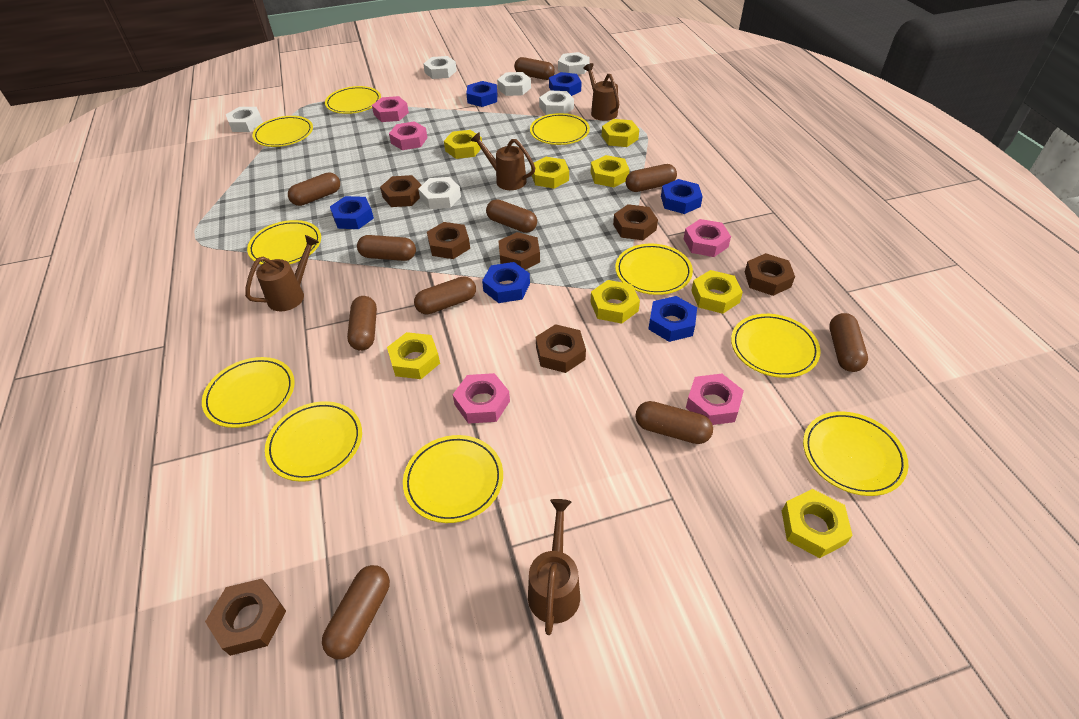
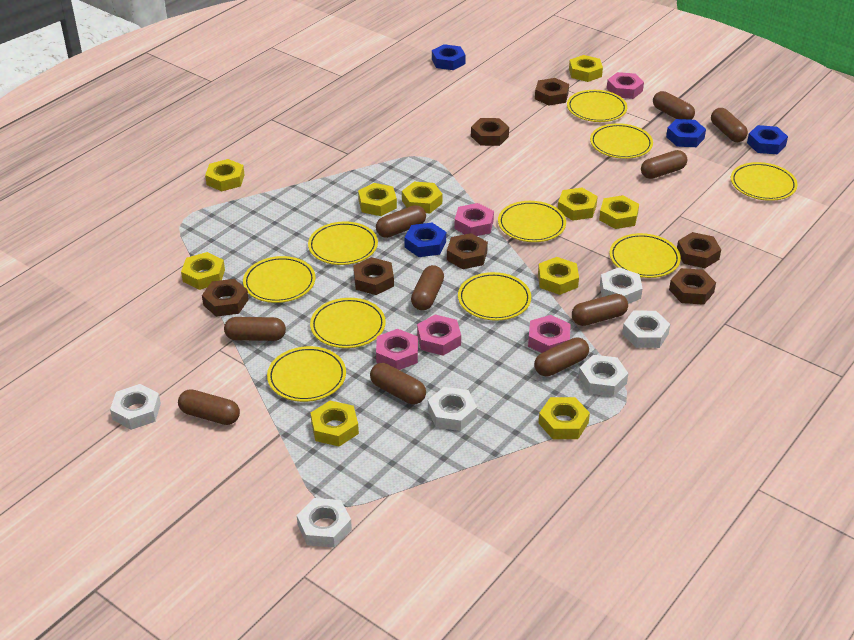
blue nut: [330,196,374,229] [466,81,497,107] [482,262,530,303] [549,72,581,96] [649,296,697,342] [661,179,703,214] = 6 -> [404,223,446,257] [432,44,466,70] [666,119,706,147] [747,125,788,154] = 4
brown watering can: [245,235,319,311] [470,132,535,190] [528,499,580,635] [583,63,619,121] = 4 -> none = 0
yellow nut: [387,332,440,379] [444,130,482,159] [531,157,569,189] [591,155,629,188] [591,280,640,324] [602,119,639,147] [691,270,743,314] [782,489,853,558] = 8 -> [181,252,225,290] [205,159,245,191] [311,400,359,446] [358,183,397,216] [402,182,442,213] [538,257,579,295] [538,397,590,439] [558,188,598,221] [569,55,603,82] [599,195,639,229] = 10

